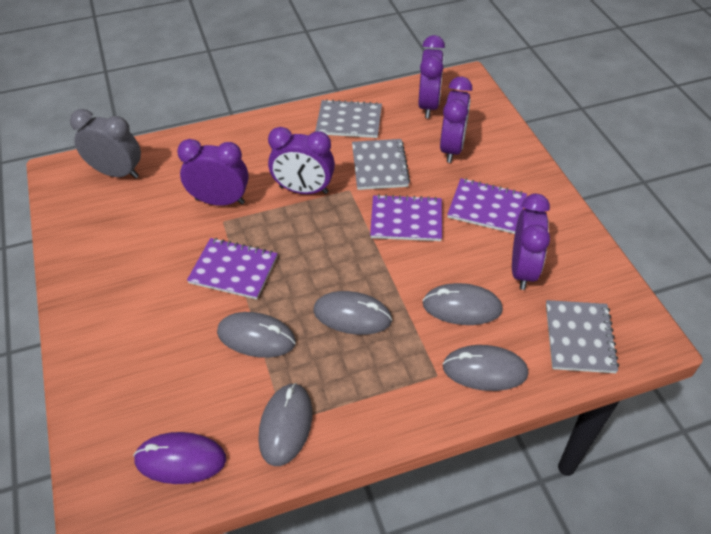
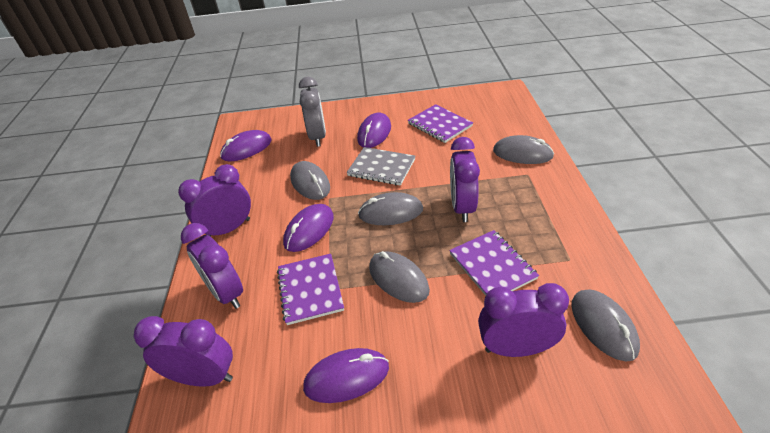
grey notebook: [315,99,382,138] [352,139,410,190] [546,300,619,373] = 3 -> [347,147,415,186] = 1
purple mouse: [133,432,226,484] = 1 -> [220,130,272,161] [283,204,334,252] [303,348,389,403] [357,113,391,148] = 4

